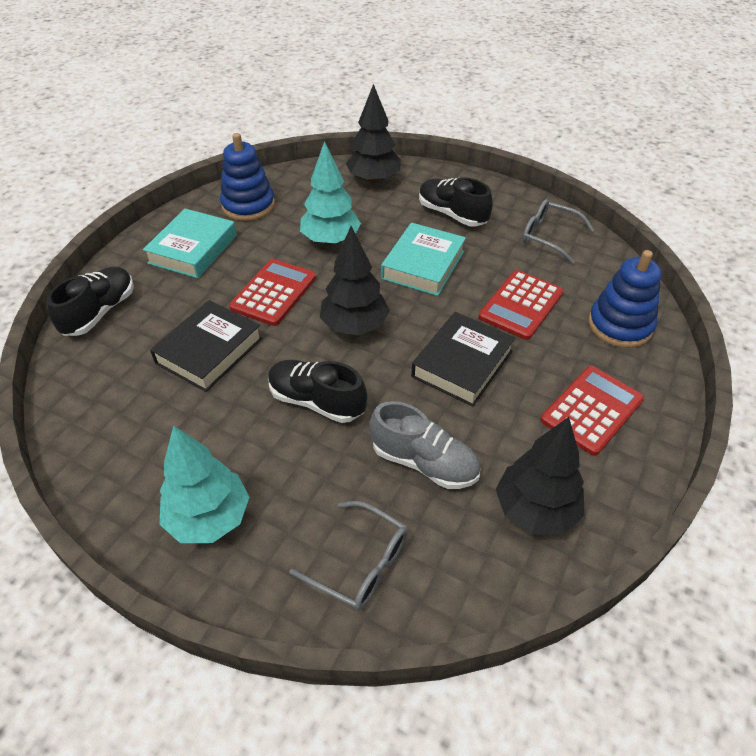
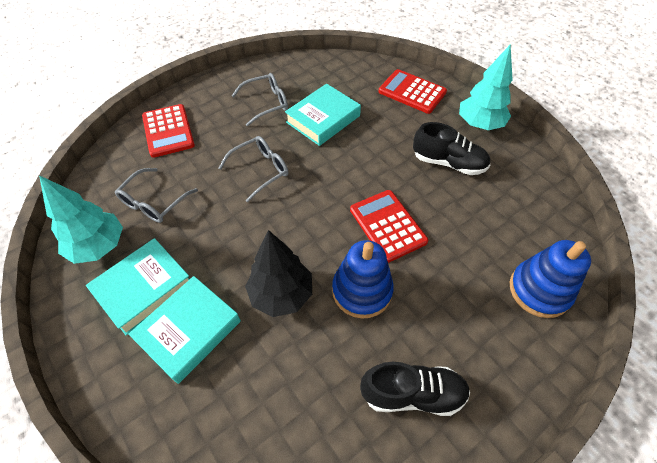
black book: [150,300,263,392] [411,312,515,406] = 2 -> none = 0
black shoe: [47,267,134,336] [268,360,367,423] [419,177,493,227] = 3 -> [360,362,470,416] [413,122,490,175] = 2
black tree: [320,226,390,335] [346,84,401,184] [496,417,585,535] = 3 -> [245,230,312,317] = 1
grey glasses: [289,501,408,610] [522,199,594,264] = 2 -> [115,168,198,223] [219,136,288,202] [232,73,288,126] = 3
grey shoe: [370,401,480,489] = 1 -> none = 0
turquoise book: [143,208,237,278] [381,223,466,296] = 2 -> [86,238,190,335] [128,276,241,384] [285,84,361,146] = 3

